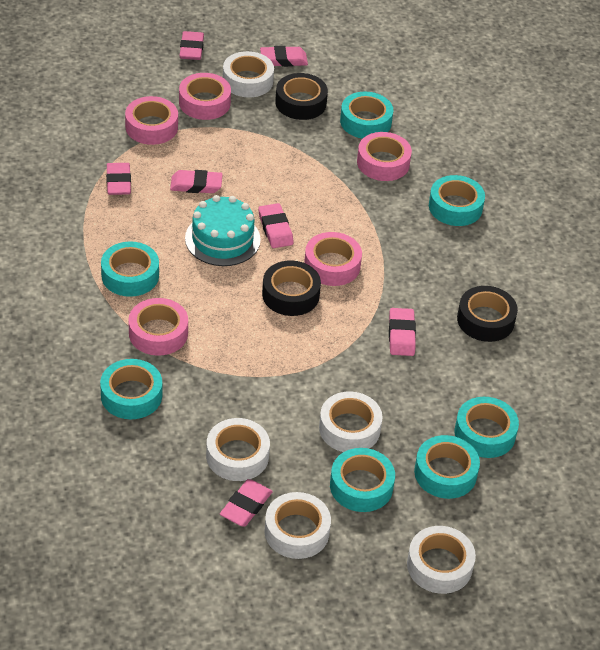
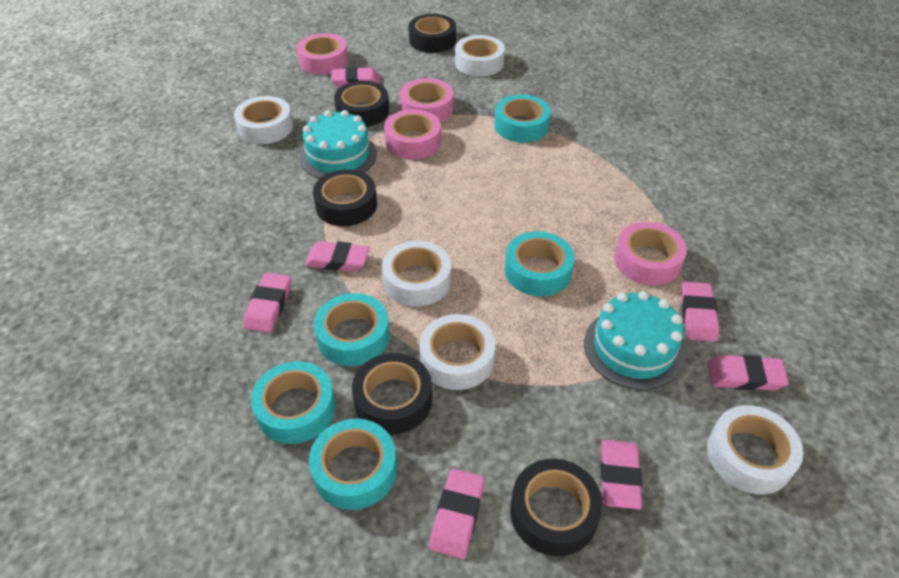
black tape: [262,261,321,316] [275,73,328,120] [457,286,518,342] = 3 -> [313,169,377,226] [334,81,389,127] [352,353,432,435] [409,14,456,53] [510,459,603,556] = 5
pink tape: [125,96,178,145] [128,298,188,356] [179,73,231,120] [304,232,362,286] [357,132,412,181] = 5 -> [297,33,348,75] [384,109,441,159] [400,78,454,122] [614,222,687,285] = 4
turquoise cake: [185,195,261,266] = 1 -> [300,110,377,179] [584,291,685,390] = 2
turquoise tape: [100,359,162,419] [101,242,159,297] [330,448,395,512] [340,92,393,139] [414,435,480,499] [429,175,485,226] [454,397,519,458] = 7 -> [251,361,336,444] [309,419,397,510] [314,293,390,366] [494,95,551,143] [505,231,575,296] = 5

